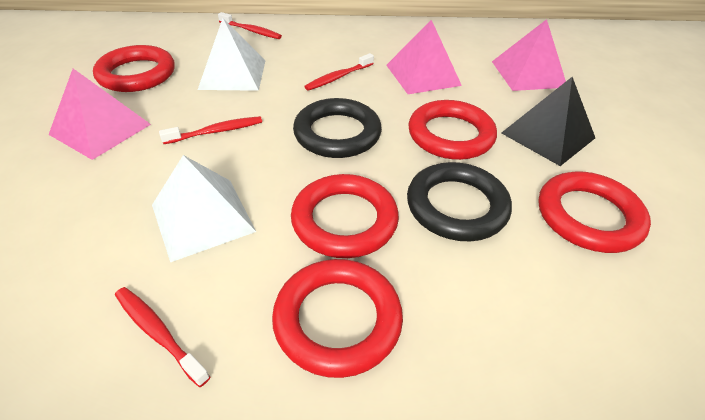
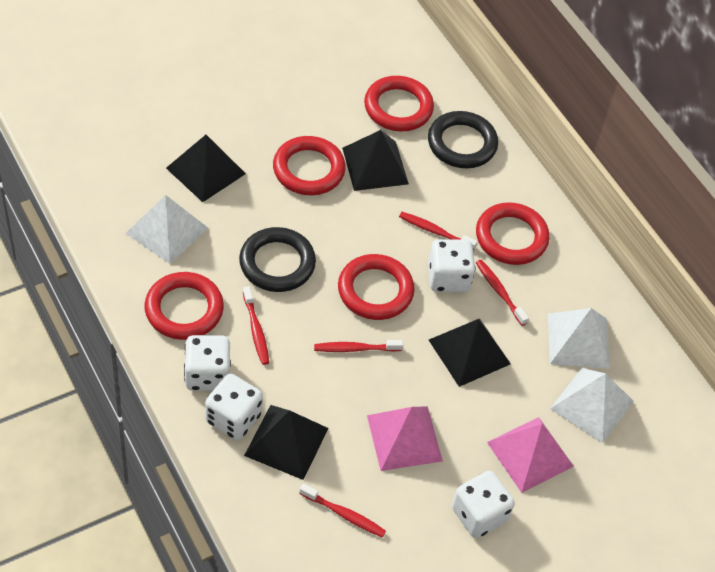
black pyramid: [502,77,595,166] = 1 -> [166,135,246,202] [244,405,329,480] [342,130,409,191] [429,318,511,387] = 4
pink pyramid: [48,69,151,160] [386,20,462,94] [492,19,566,91] = 3 -> [367,406,443,471] [487,417,574,493] = 2
red toothbrush: [115,287,210,387] [159,116,262,144] [218,12,282,39] [304,53,374,91] = 4 -> [243,286,269,365] [299,484,386,538] [314,340,403,352] [399,212,477,251] [476,260,529,326] = 5
white dice: none = 0 -> [184,335,231,391] [205,374,263,440] [428,239,476,292] [452,471,515,538] = 4
white pyramid: [152,155,256,262] [198,18,266,91] = 2 -> [126,195,208,264] [548,308,610,369] [550,368,634,443] = 3

